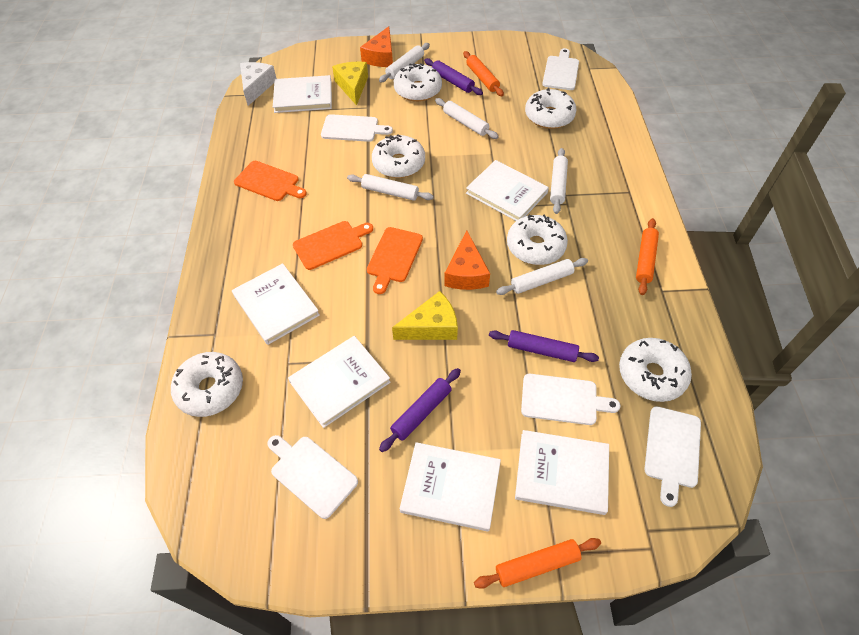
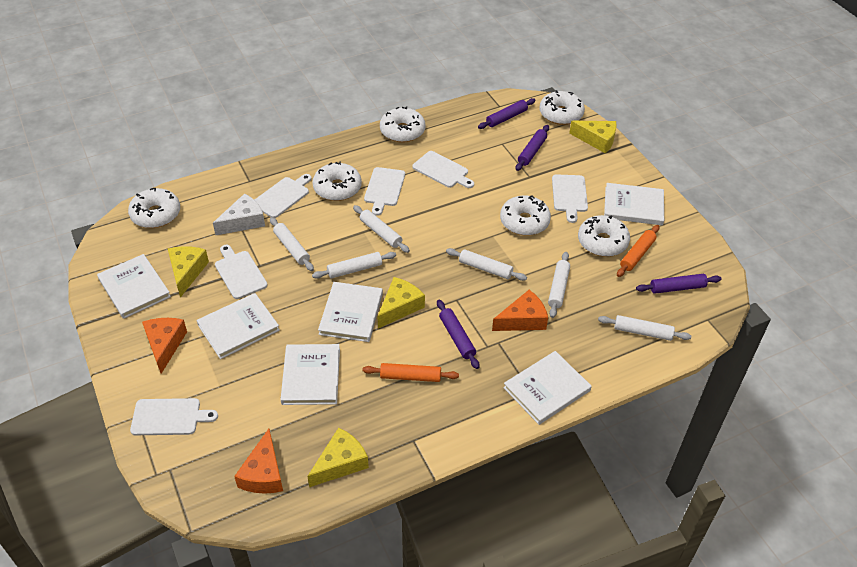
orange cheese: [360,26,393,67] [444,230,490,290] = 2 -> [142,318,187,374] [234,429,283,494] [492,290,548,331] = 3
orange cutting board: [234,161,307,201] [293,221,373,270] [367,227,423,294] = 3 -> none = 0
orange rolling pin: [463,51,504,96] [474,538,601,589] [636,218,659,295] = 3 -> [363,363,459,382] [617,225,659,277] = 2
purple rolling pin: [379,368,461,452] [424,58,483,95] [489,330,599,362] = 3 -> [437,300,479,369] [478,98,536,129] [516,125,549,171] [636,274,722,294] = 4
white cutting board: [267,435,358,519] [321,114,393,142] [521,374,620,425] [542,48,579,90] [644,406,701,507] = 5 -> [130,398,218,435] [215,245,267,299] [255,174,312,218] [364,167,405,216] [412,151,474,188] [552,174,588,223] = 6
white rolling pin: [347,174,434,201] [379,43,430,82] [435,98,499,139] [496,258,588,295] [550,148,568,214] = 5 -> [270,217,314,271] [312,252,396,279] [353,205,410,253] [446,248,527,281] [548,252,570,318] [598,315,691,341] = 6
yellow cheese: [332,62,368,106] [392,291,458,340] = 2 -> [168,246,209,298] [307,428,369,487] [378,277,425,328] [569,121,617,154] = 4

